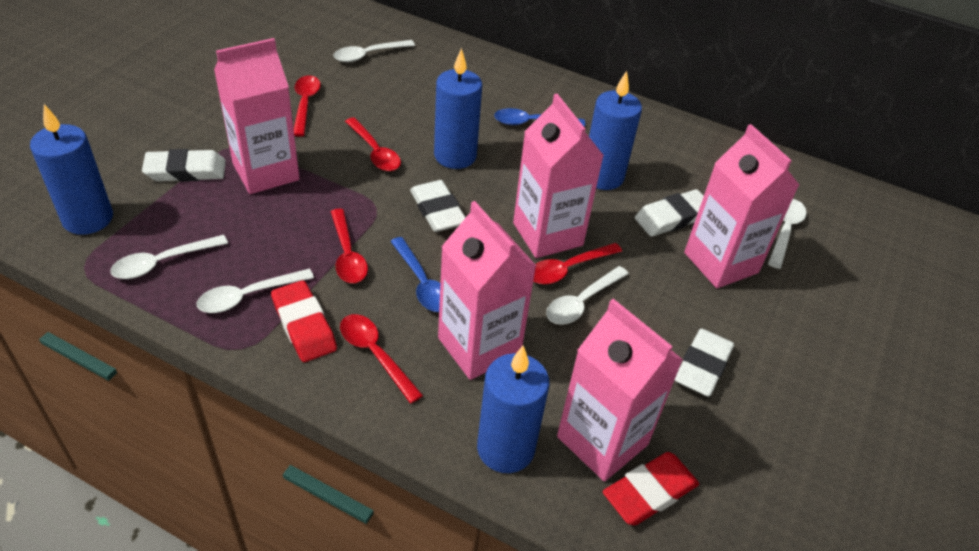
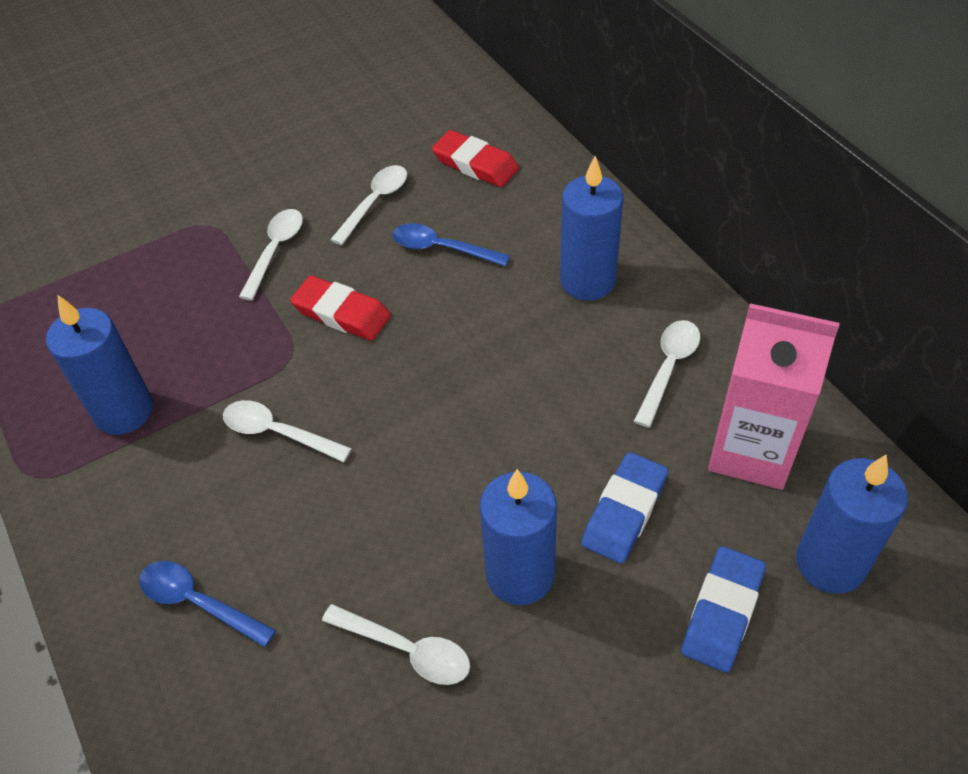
blue eraser: none = 0 -> [581,452,668,564] [681,546,766,673] = 2
pink carton: [214,38,300,194] [438,201,536,380] [513,94,604,258] [557,299,683,482] [684,124,799,288] = 5 -> [708,303,840,490] = 1
red spoon: [294,75,321,137] [331,209,368,283] [340,314,423,403] [345,117,401,171] [533,243,622,284] = 5 -> none = 0
white eraser: [142,149,226,182] [410,180,466,232] [635,189,704,237] [675,329,734,397] = 4 -> none = 0

